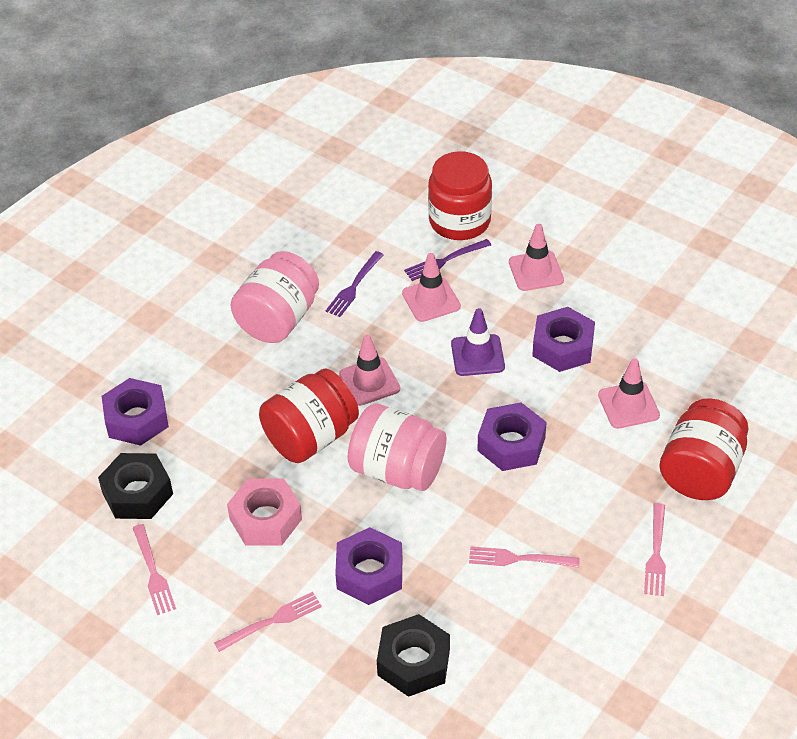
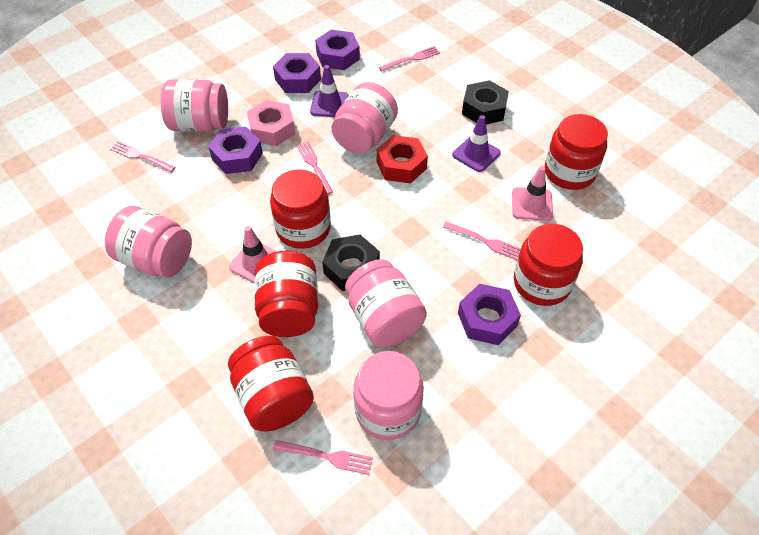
pink fork: [133,524,176,615] [214,592,322,652] [469,547,580,568] [644,503,666,596] = 4 -> [110,141,175,172] [273,440,373,475] [297,141,333,195] [379,46,440,71] [443,221,521,260] = 5
pink jar: [231,251,319,343] [348,403,446,491] = 2 -> [105,206,192,278] [161,79,228,132] [332,82,398,154] [345,259,427,347] [354,351,424,440] = 5
pink traffic cone: [339,335,400,406] [402,253,461,322] [509,224,564,291] [598,358,660,429] = 4 -> [229,226,277,284] [512,166,553,221] = 2
purple fork: [325,251,383,317] [404,239,491,281] = 2 -> none = 0
purple traffic cone: [451,308,505,376] = 1 -> [310,65,348,117] [452,115,501,172] = 2
red jar: [259,369,359,463] [428,151,492,240] [659,398,749,500] = 3 -> [228,336,314,432] [254,251,318,337] [270,169,331,249] [514,223,583,306] [545,114,608,190] = 5
red nut: none = 0 -> [376,135,428,184] = 1

